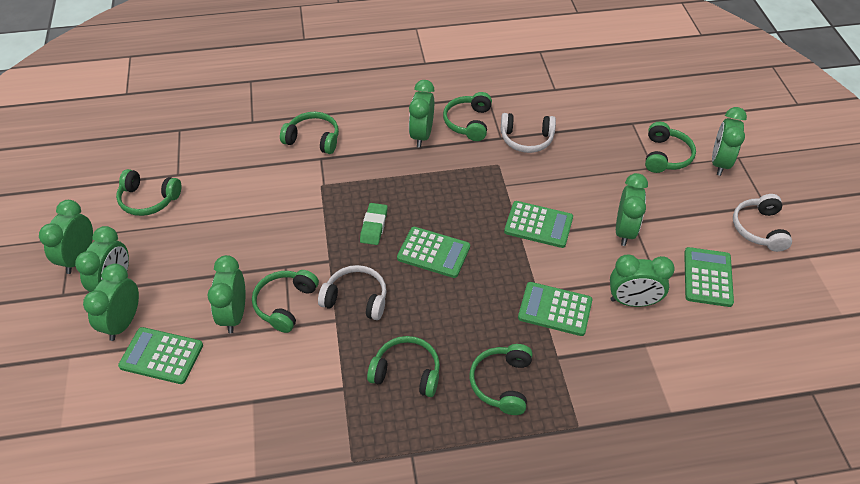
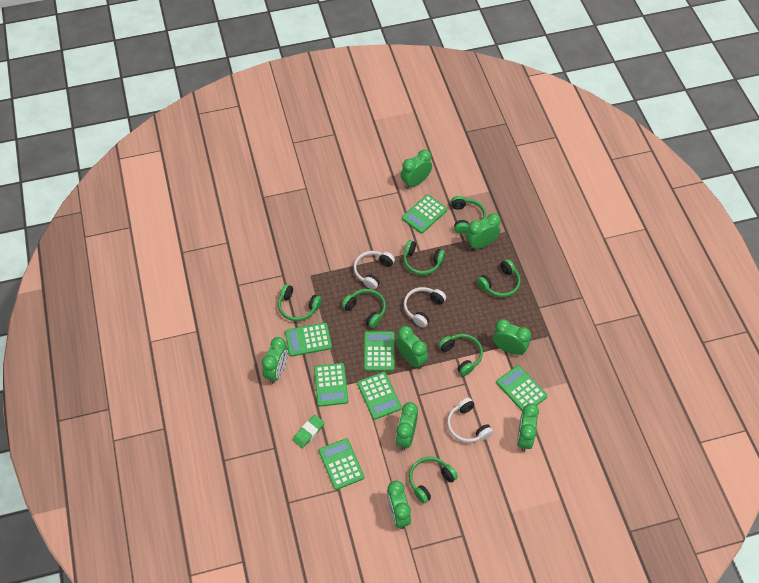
green calculator: [118,327,203,384] [397,227,470,278] [504,201,573,248] [518,282,592,336] [684,247,734,307] = 5 -> [285,322,332,357] [314,363,348,407] [319,438,364,490] [357,372,402,420] [364,331,395,371] [402,195,447,234] [496,365,547,412] = 7

